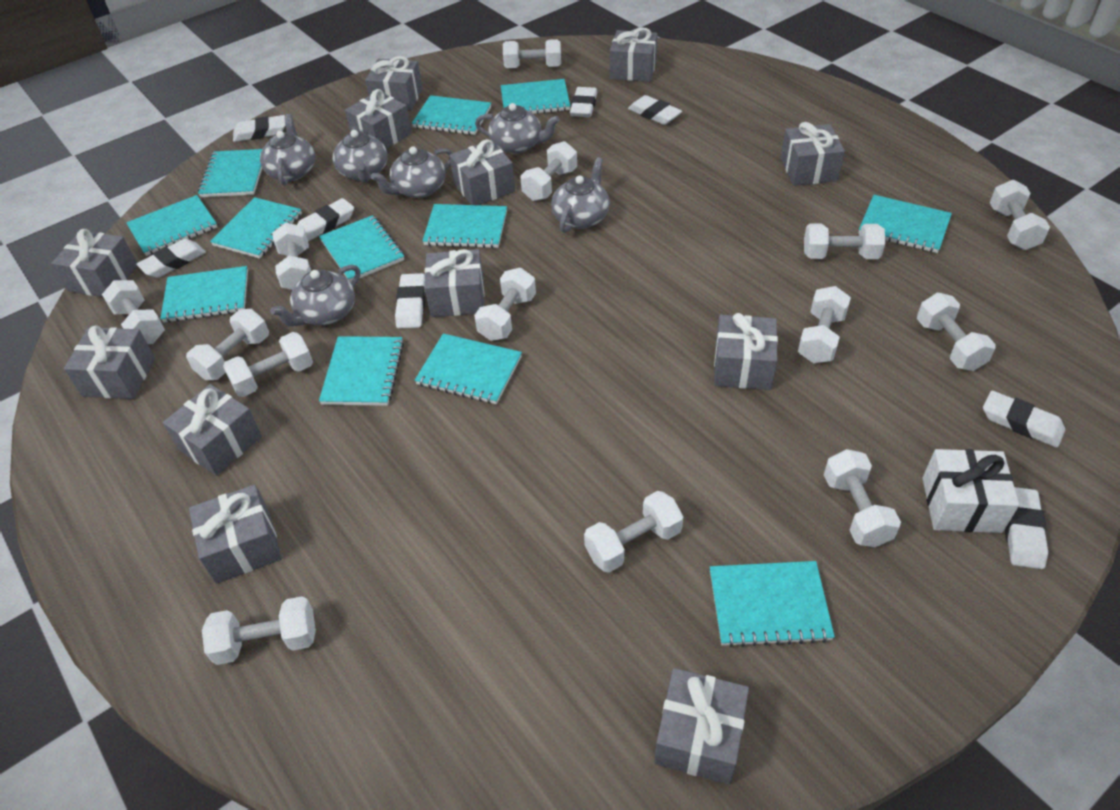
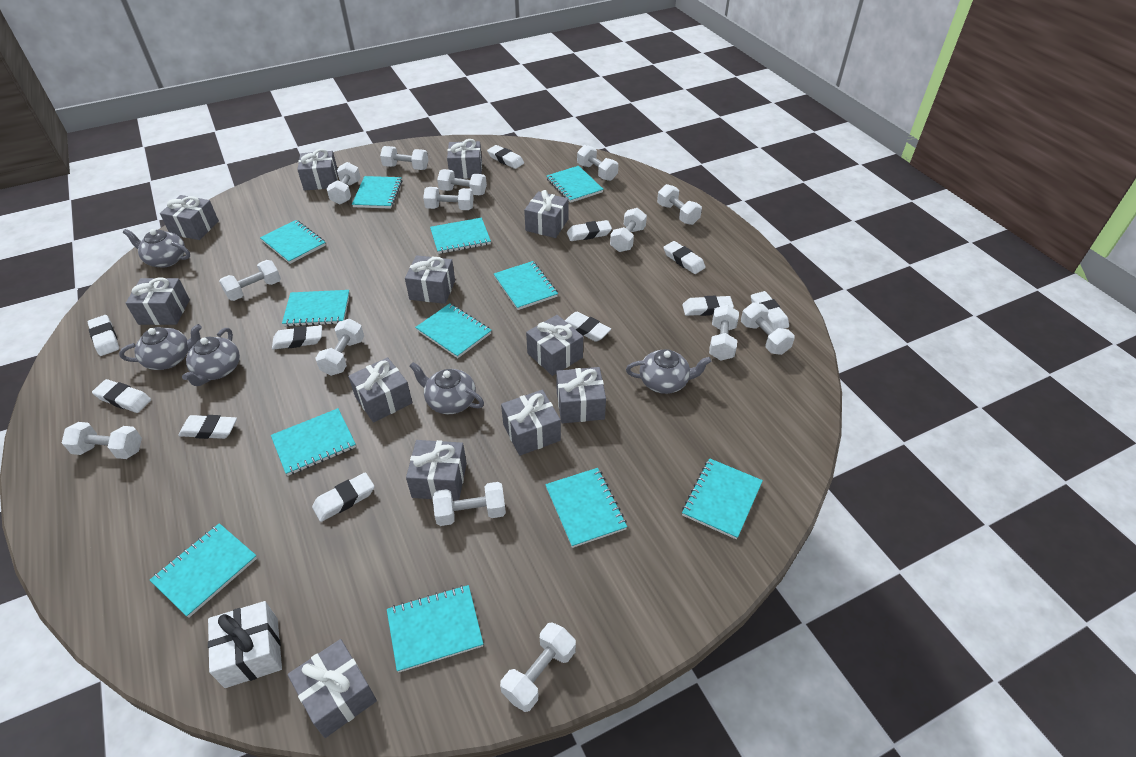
grey teapot: [260,114,315,185] [270,265,360,327] [333,127,388,183] [371,146,453,198] [475,103,560,154] [551,157,610,233] = 6 -> [119,324,202,370] [123,229,190,268] [182,328,240,386] [410,362,484,414] [626,349,712,394] = 5
white eraser: [136,239,206,278] [233,115,285,142] [297,198,354,241] [395,273,425,329] [570,87,597,117] [628,95,682,125] [983,391,1065,448] [1005,487,1048,569] = 8 -> [88,315,119,356] [92,379,151,413] [178,415,237,439] [272,325,322,350] [312,472,375,522] [487,145,524,169] [565,312,611,342] [567,220,612,241] [663,241,706,274] [682,295,734,316] [751,291,789,330] = 11

